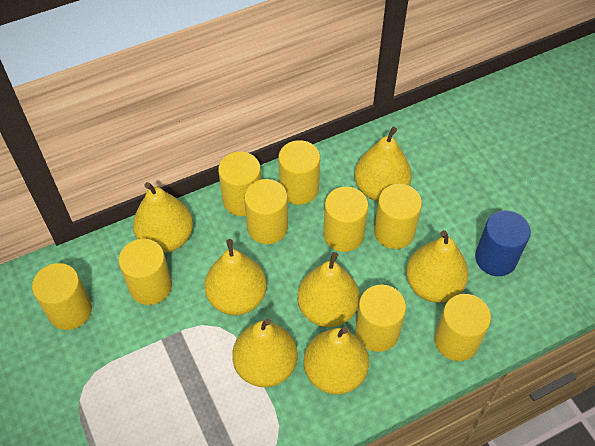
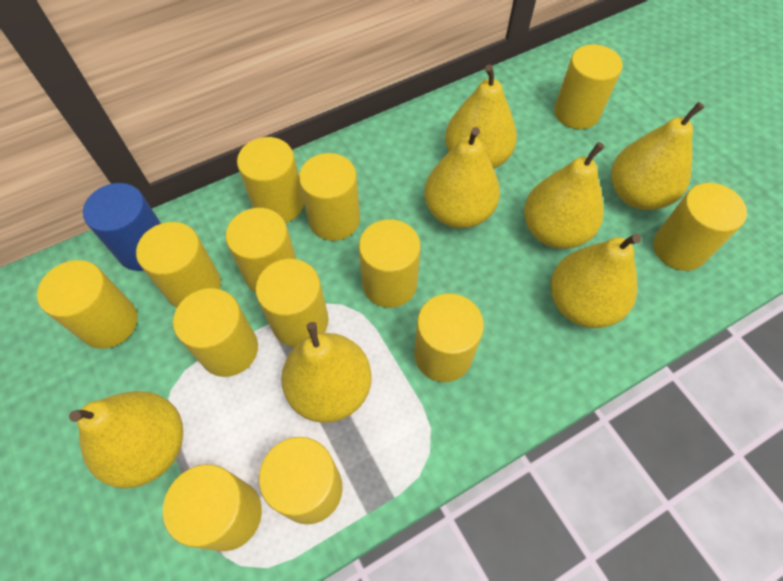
yellow cylinder: [32,263,92,330] [119,239,172,305] [218,152,261,216] [244,179,288,244] [278,140,320,205] [323,186,368,252] [355,285,406,352] [374,184,422,249] [435,294,491,361] = 9 -> [37,260,137,349] [136,222,221,307] [163,464,262,551] [173,288,258,377] [225,208,296,293] [237,137,304,223] [255,259,329,347] [259,437,343,525] [299,153,360,241] [359,219,420,308] [414,293,484,382] [554,44,623,129] [653,183,747,271] = 13

